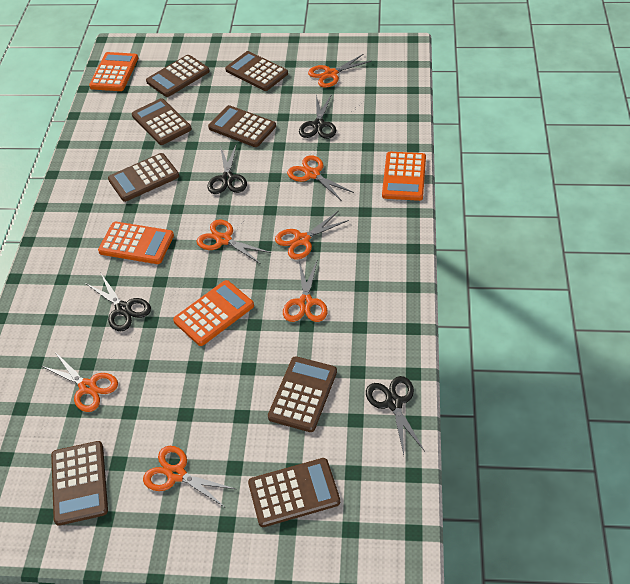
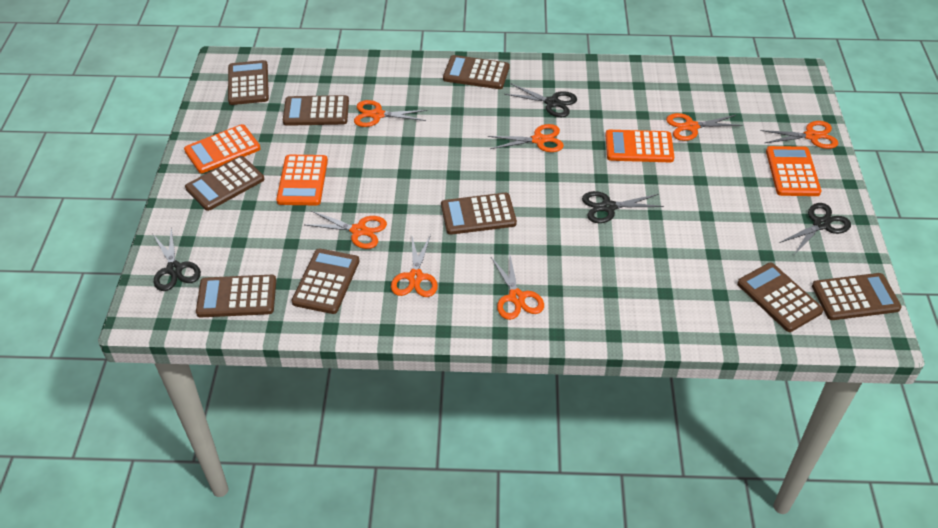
brown calculator: [51,441,108,526] [108,153,179,202] [132,98,192,145] [146,55,210,97] [208,105,276,147] [225,51,288,91] [248,458,340,527] [268,356,337,432] = 8 -> [185,156,264,211] [196,275,276,317] [228,60,269,105] [283,95,349,126] [291,248,359,314] [441,193,517,235] [443,55,509,89] [737,263,824,332] [812,273,902,320] = 9

